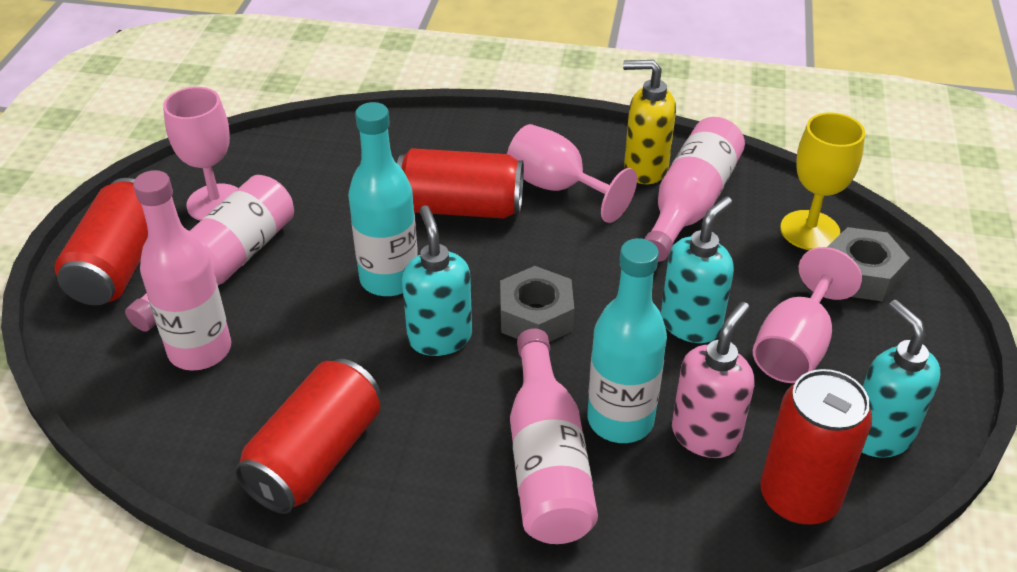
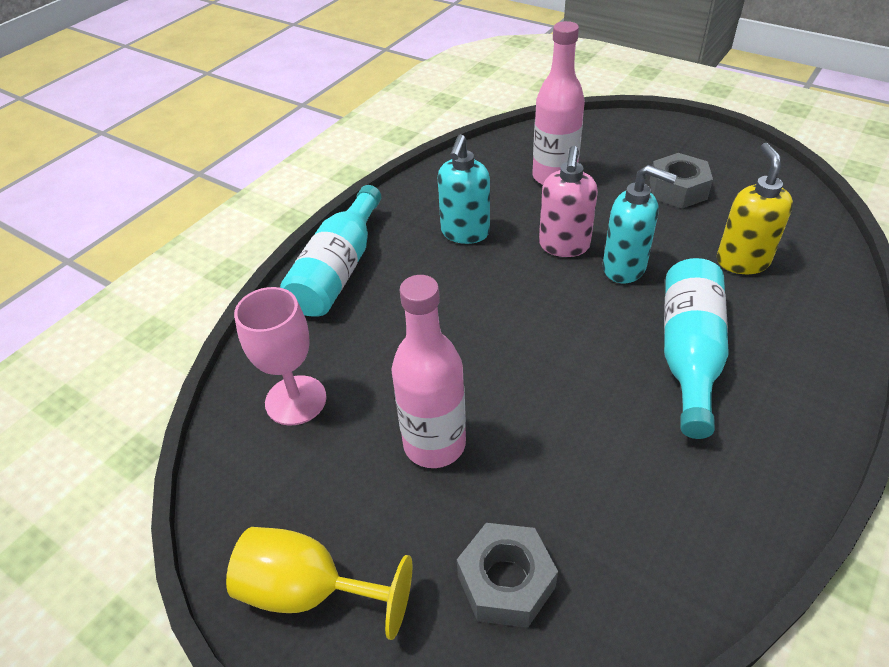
pink bottle: [125,175,294,332] [133,170,231,371] [510,329,598,544] [645,117,745,262] = 4 -> [391,275,466,468] [532,21,585,185] = 2
pink goblet: [163,87,238,221] [507,124,637,223] [753,247,862,383] = 3 -> [234,287,327,425] = 1
red can: [54,178,148,305] [235,359,380,514] [397,148,524,218] [760,369,872,525] = 4 -> none = 0
turquoise soap dispenser: [402,205,472,356] [661,196,734,343] [862,300,941,458] = 3 -> [438,134,490,244] [603,165,677,283] = 2

